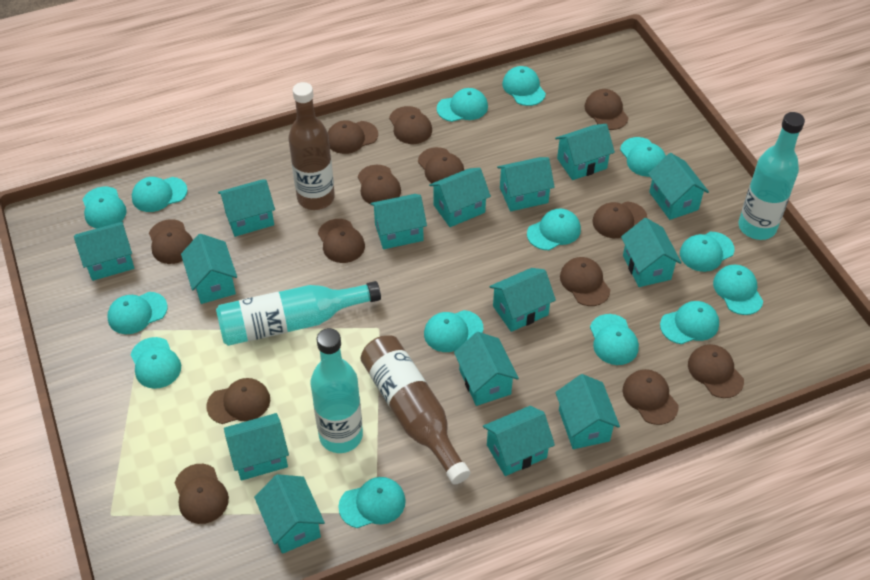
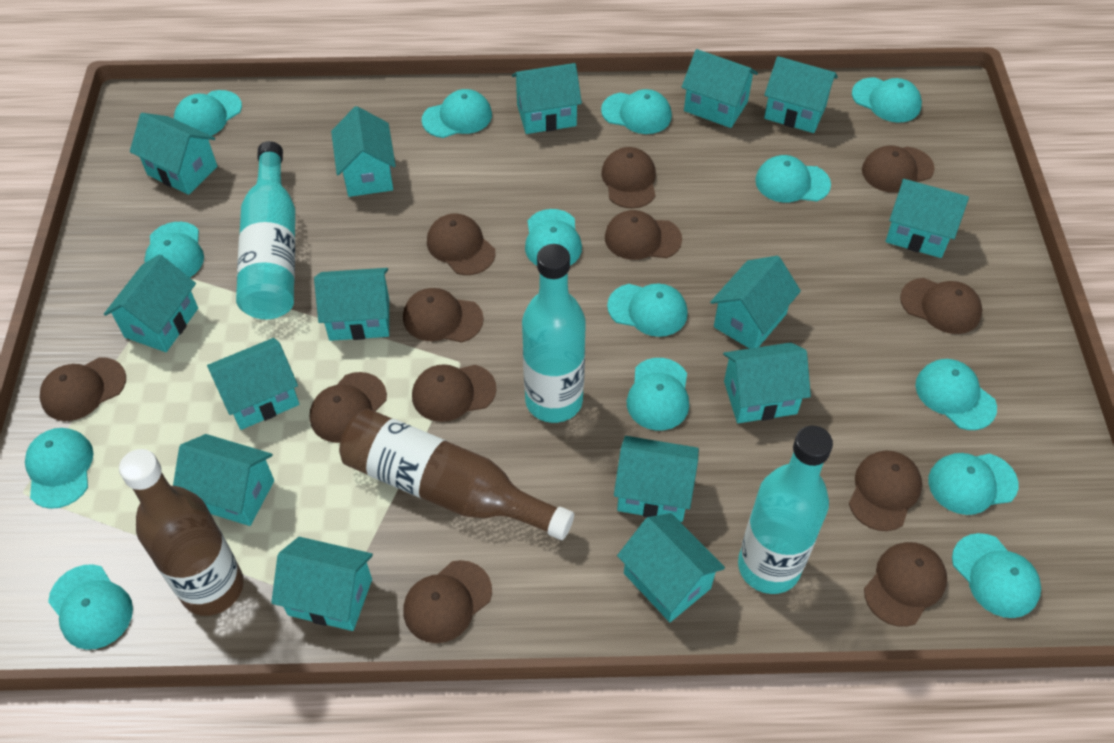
brown cap: [149,219,193,264] [175,464,229,524] [206,378,270,424] [318,219,365,263] [328,120,378,154] [358,165,401,204] [389,106,432,144] [418,147,464,183] [560,257,610,306] [585,89,628,130] [592,201,647,238] [623,369,679,425] [688,344,744,398] = 13 -> [40,357,126,421] [310,372,387,443] [403,288,484,343] [403,560,492,643] [412,364,496,422] [427,213,495,275] [601,147,656,209] [605,210,682,260] [849,451,922,531] [862,146,935,193] [864,542,947,627] [900,278,982,334] = 12

